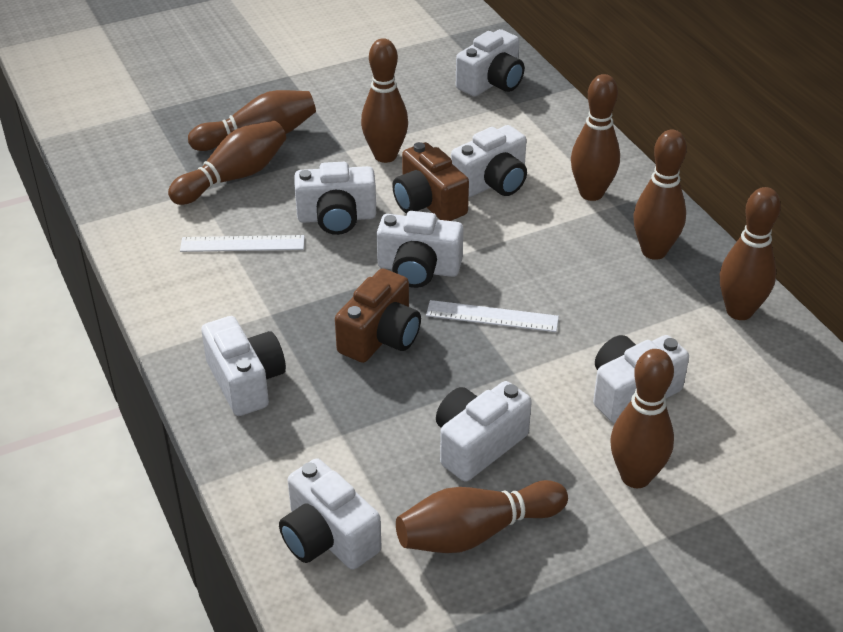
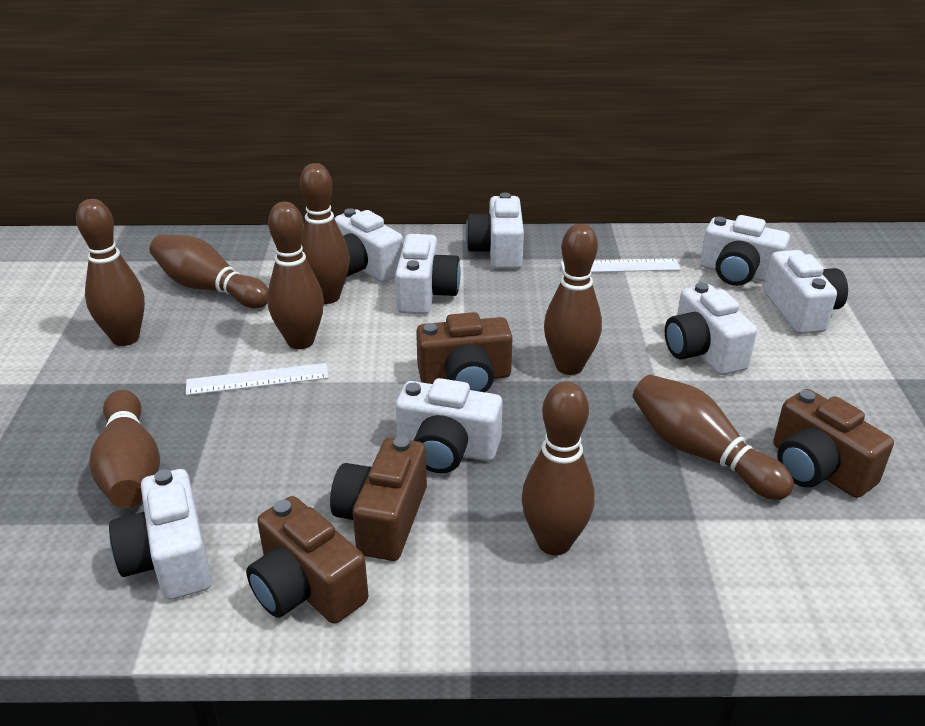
brown camera: [335,269,421,363] [392,142,469,221] = 2 -> [246,496,368,624] [330,436,427,561] [416,312,513,392] [773,389,894,498] = 4

